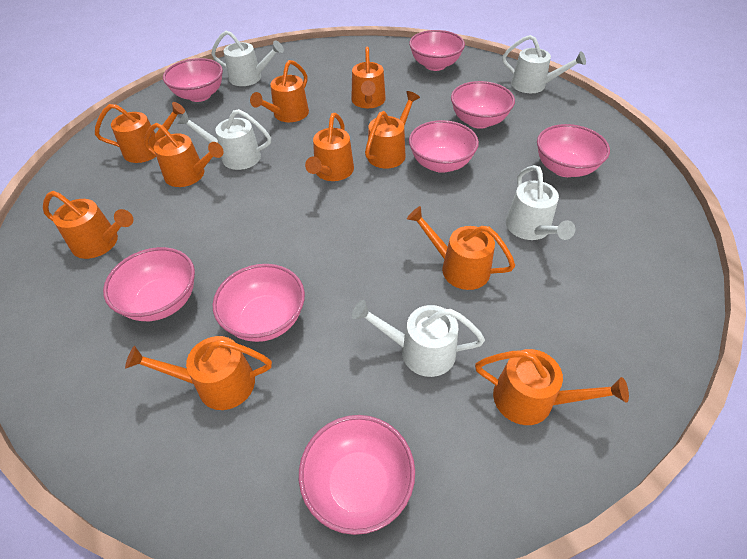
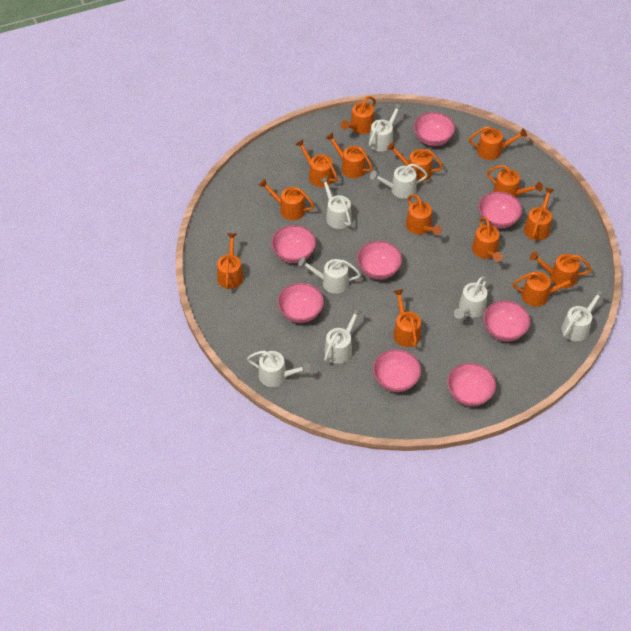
orange watering can: [43,191,133,259] [95,102,185,163] [125,336,272,410] [144,123,224,187] [250,60,309,122] [305,113,354,181] [352,47,386,108] [365,91,420,168] [407,206,515,290] [475,349,629,425] = 10 -> [217,233,244,289] [259,179,314,220] [296,140,338,187] [326,133,373,178] [341,96,376,134] [387,142,443,182] [393,289,421,347] [406,194,442,235] [469,126,527,160] [472,217,503,262] [487,165,543,198] [513,272,578,307] [524,187,554,241] [530,251,592,288] = 14
white watering can: [178,109,271,170] [212,31,284,86] [352,300,485,377] [502,35,586,93] [506,165,575,240] = 5 -> [247,351,311,387] [298,257,361,294] [320,177,352,229] [324,308,362,364] [369,103,402,152] [370,164,428,199] [454,276,487,319] [562,289,605,341] = 8

